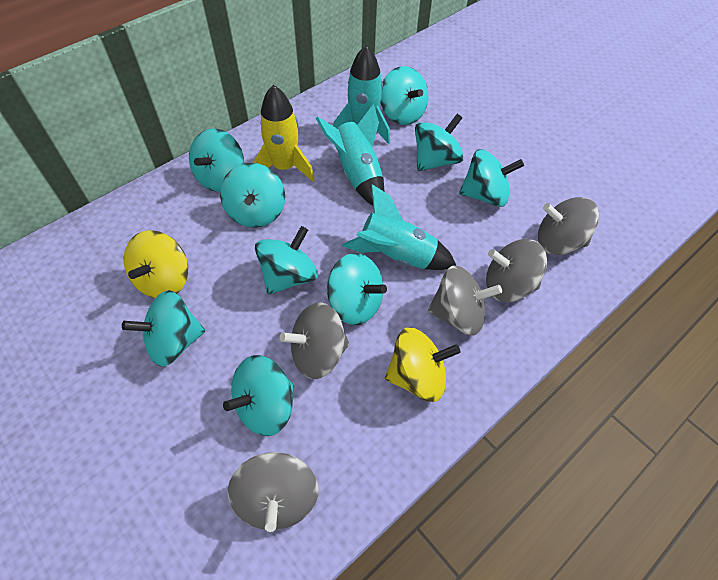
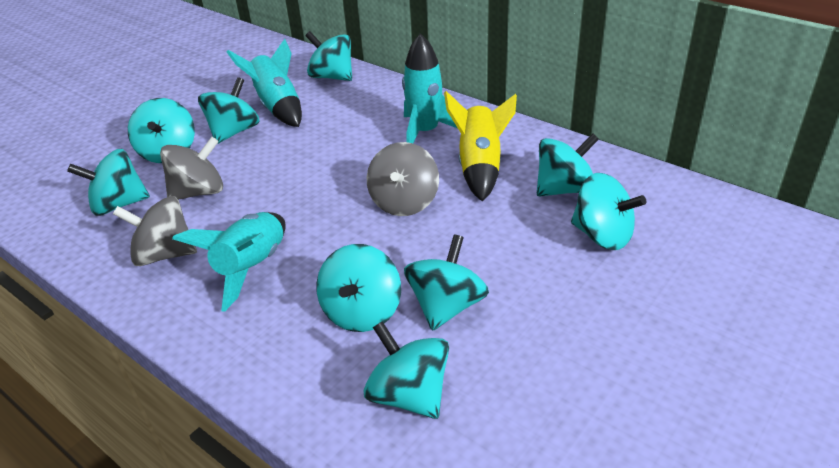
grey spinning top: [228,452,318,532] [280,302,349,379] [428,265,502,336] [486,239,547,302] [538,197,599,255] = 5 -> [113,196,197,266] [160,137,223,200] [367,142,439,216] = 3
yellow spinning top: [124,230,188,298] [385,328,460,402] = 2 -> none = 0

